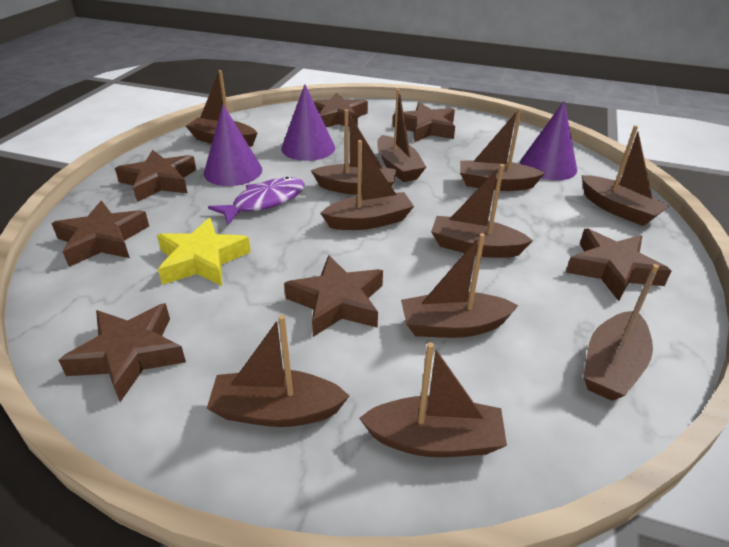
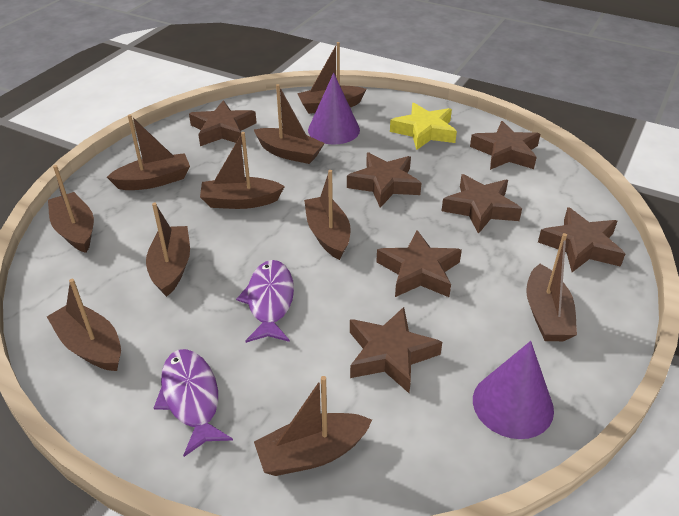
brown boat: [186,70,257,147] [207,315,349,427] [311,109,396,195] [321,140,414,230] [359,342,507,457] [377,89,426,182] [401,233,519,338] [431,164,533,258] [460,108,545,191] [582,125,669,226] [583,264,659,401] = 11 -> [47,279,121,371] [48,165,94,253] [107,114,190,190] [146,202,190,297] [200,132,285,209] [254,84,325,164] [254,376,372,476] [297,42,366,114] [304,170,351,260] [526,233,577,341] = 10
purple cone: [204,105,262,186] [281,84,335,161] [520,101,577,180] = 3 -> [308,73,360,145] [473,341,554,439] = 2
purple fish: [208,177,305,225] = 1 -> [154,349,233,457] [236,260,294,343] = 2

